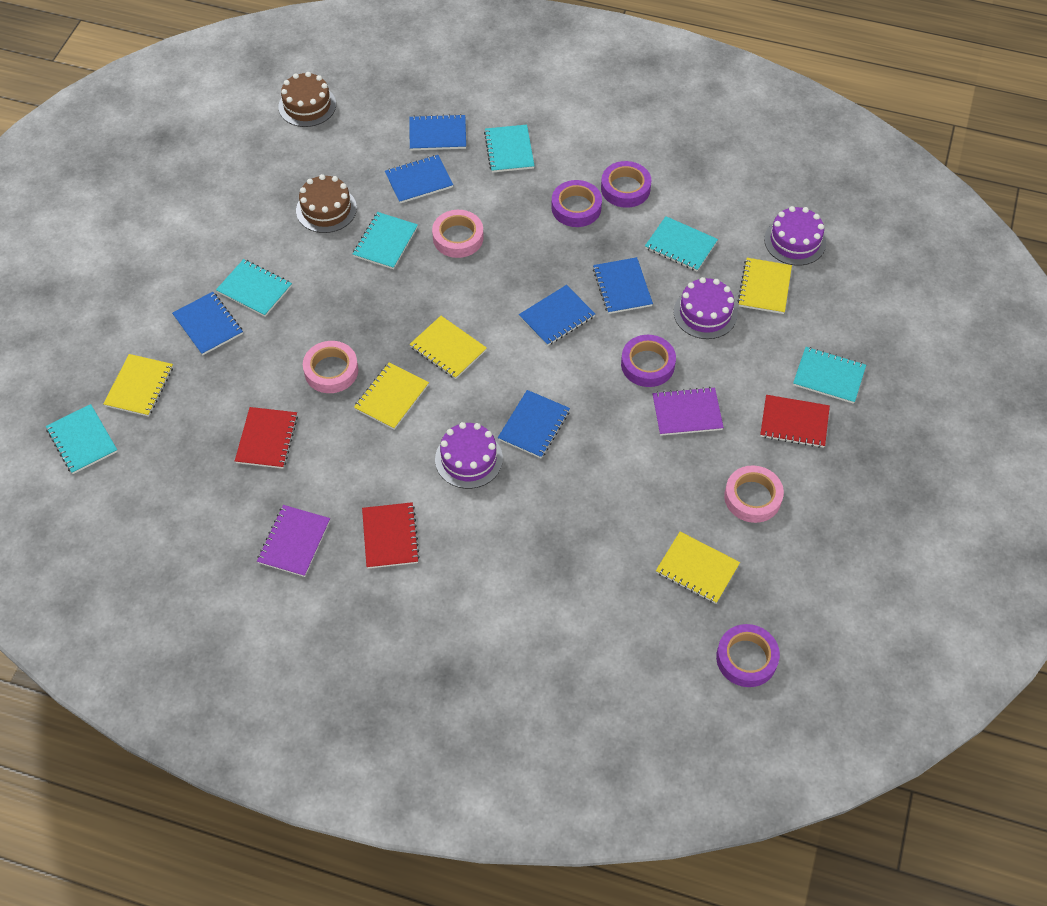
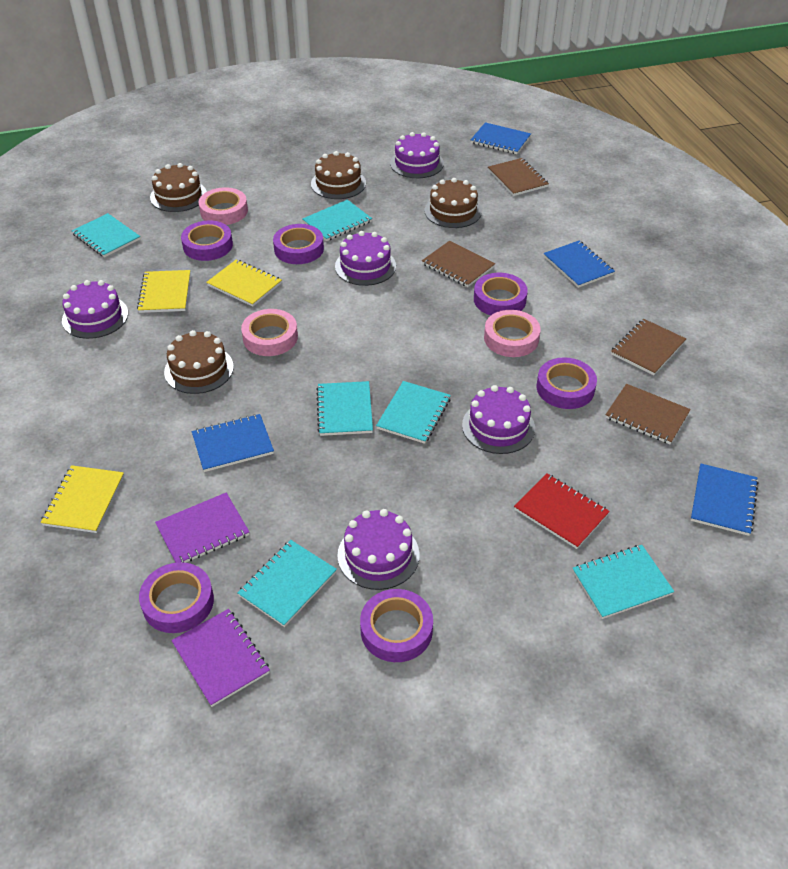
blue notebook: [172,292,243,355] [385,155,453,203] [410,114,466,150] [498,390,570,458] [519,285,595,346] [593,257,653,314] = 6 -> [192,414,274,472] [471,122,531,154] [543,241,615,288] [691,464,759,536] = 4
brown cake: [278,72,336,127] [296,174,357,233] = 2 -> [150,163,207,212] [164,330,234,394] [311,151,366,199] [425,178,482,228] = 4
brown notebook: none = 0 -> [422,241,495,287] [488,158,549,196] [605,384,691,444] [611,319,686,375] = 4
purple cake: [435,422,503,489] [674,277,737,339] [764,206,826,266] = 3 -> [62,280,128,339] [335,231,396,286] [337,509,420,590] [390,132,444,178] [462,385,535,454] = 5
purple tape: [551,180,602,227] [601,161,651,208] [621,335,676,387] [716,624,780,687] = 4 -> [139,562,214,633] [181,220,233,261] [273,224,324,264] [360,589,433,662] [474,273,528,315] [537,358,597,409] = 6
red notebook: [235,407,298,469] [362,502,420,569] [760,395,830,448] = 3 -> [514,474,610,549] = 1
yellow notebook: [103,354,173,417] [354,362,429,430] [409,316,487,379] [656,532,740,604] [738,258,792,314] = 5 -> [41,465,124,533] [137,270,191,313] [206,259,282,307] = 3

